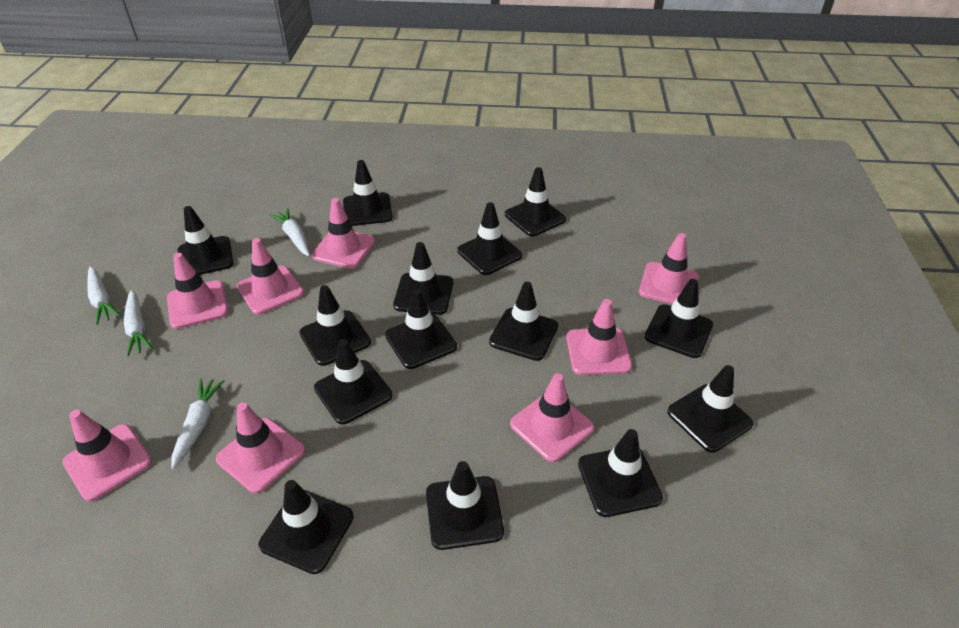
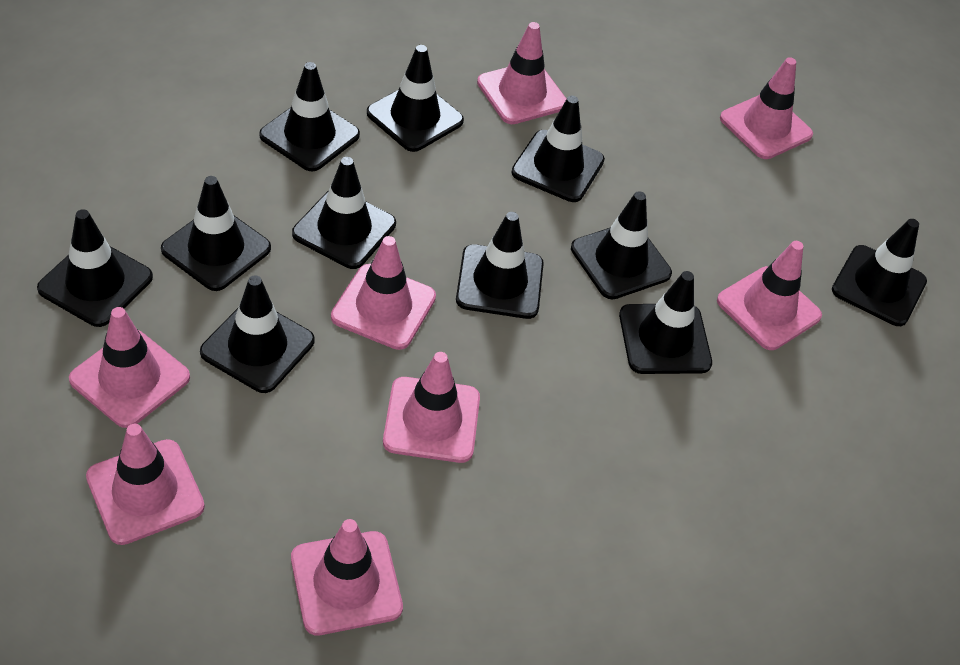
black traffic cone: [178,206,233,275] [259,480,354,574] [299,285,371,366] [314,339,392,425] [343,160,393,226] [385,289,457,369] [393,242,453,315] [426,461,504,550] [457,202,522,275] [489,282,558,361] [505,167,566,236] [578,429,663,517] [645,279,713,358] [667,365,753,453] = 14 -> [37,209,153,327] [161,176,271,291] [200,275,315,393] [259,62,360,172] [292,157,396,269] [367,45,464,152] [456,212,544,319] [512,96,605,202] [571,191,672,299] [619,271,712,374] [832,219,927,326] = 11
white carrot: [87,267,121,325] [124,290,153,356] [171,379,225,469] [270,208,310,256] = 4 -> none = 0

